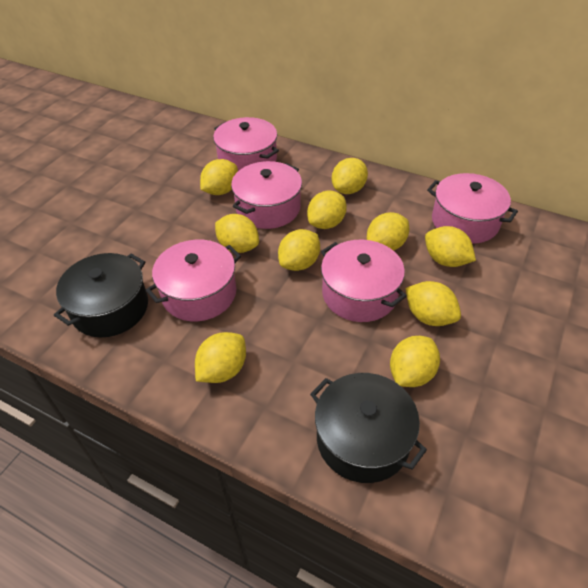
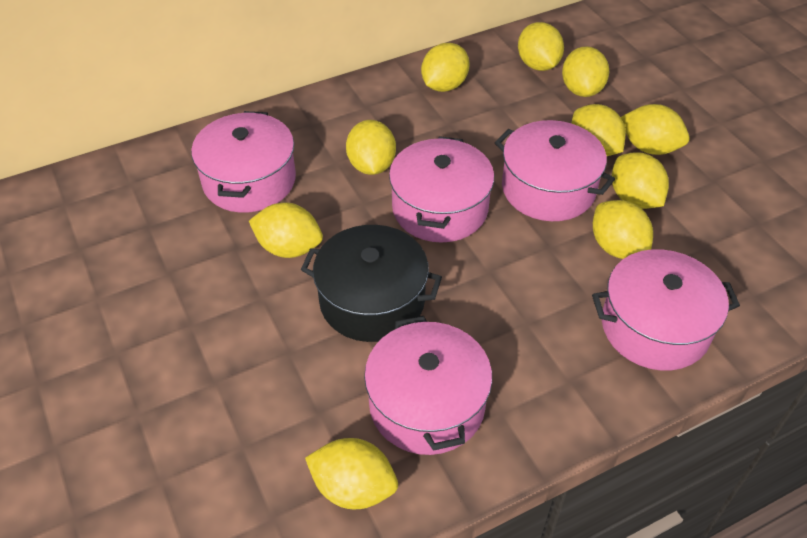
black pot: [54,253,148,337] [310,373,427,483] = 2 -> [301,225,442,342] = 1

